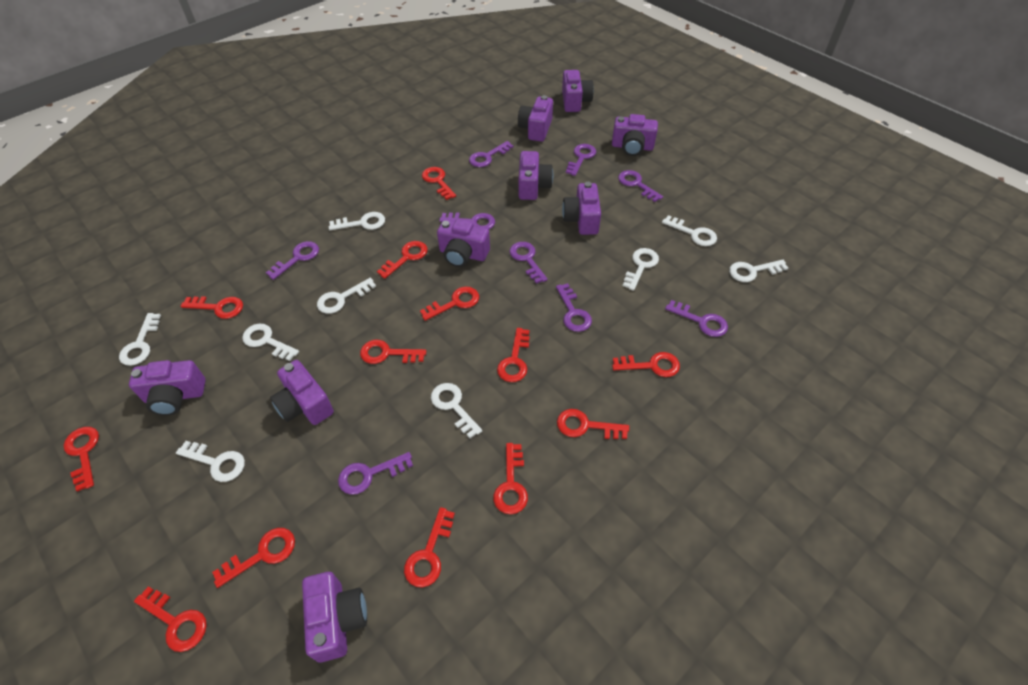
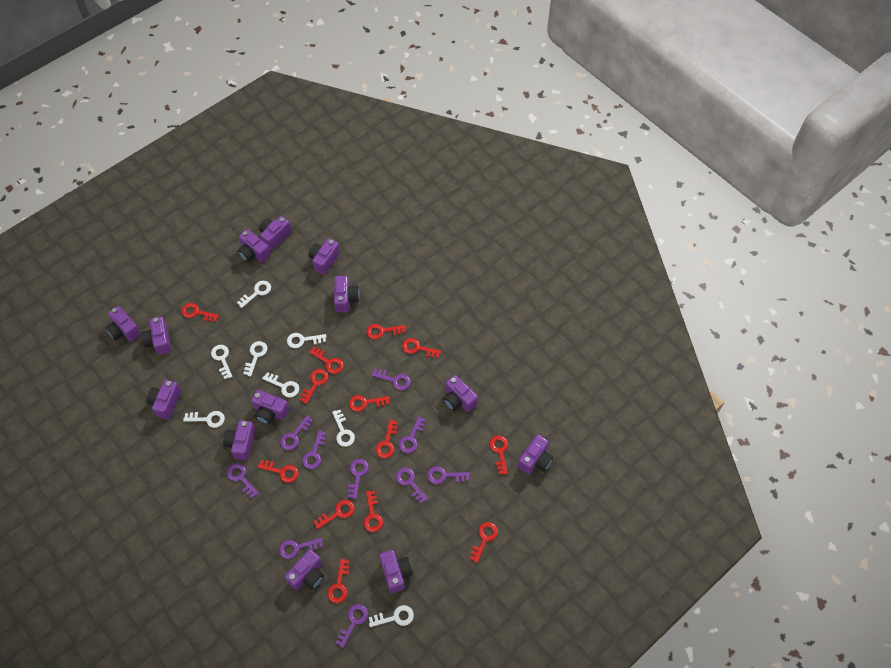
purple camera: [129,360,206,416] [270,360,334,425] [302,572,367,663] [437,219,490,267] [518,95,553,142] [519,151,553,200] [562,70,594,112] [562,182,601,235] [612,114,658,156] = 9 -> [105,306,141,342] [141,317,171,355] [147,380,181,419] [223,420,256,460] [238,229,271,263] [251,390,289,424] [259,216,292,250] [285,549,324,590] [309,239,340,275] [334,276,360,312] [379,550,413,593] [443,375,478,412] [518,435,553,474] = 13
purple key: [266,241,319,280] [338,452,413,495] [439,212,495,229] [469,141,513,167] [509,242,548,284] [556,283,592,332] [566,144,596,176] [618,170,663,202] [665,300,728,337] = 9 -> [227,463,259,498] [279,538,323,559] [280,415,313,450] [302,430,327,469] [336,604,368,648] [348,459,369,499] [371,369,411,390] [396,467,428,503] [399,416,426,453] [427,466,470,484] = 10
white key: [119,313,161,366] [176,441,245,482] [242,323,299,361] [317,278,376,314] [329,212,385,230] [431,383,482,438] [623,248,659,291] [662,215,717,246] [729,260,788,282] = 9 -> [183,411,225,428] [211,345,232,379] [237,281,271,308] [243,341,267,377] [262,372,299,398] [287,333,326,348] [332,410,355,447] [369,605,414,627] = 8

